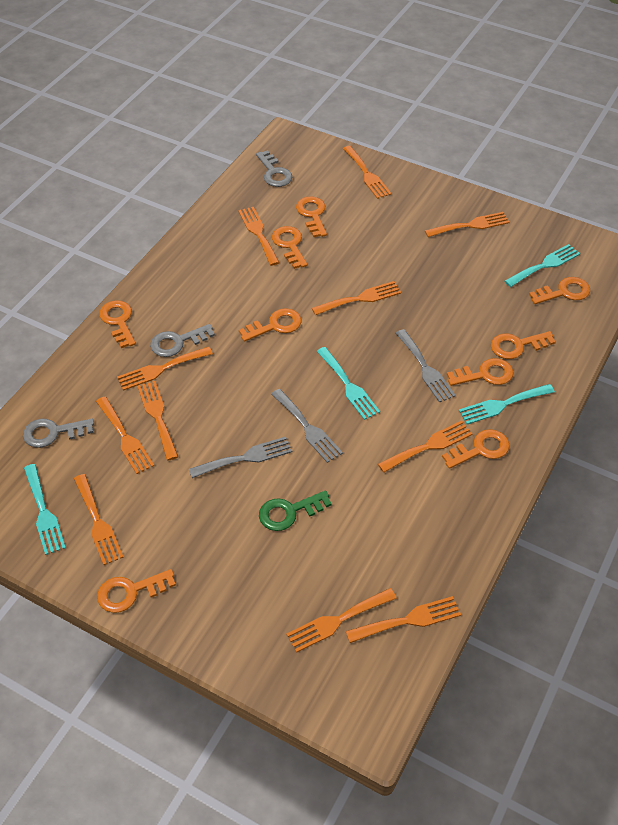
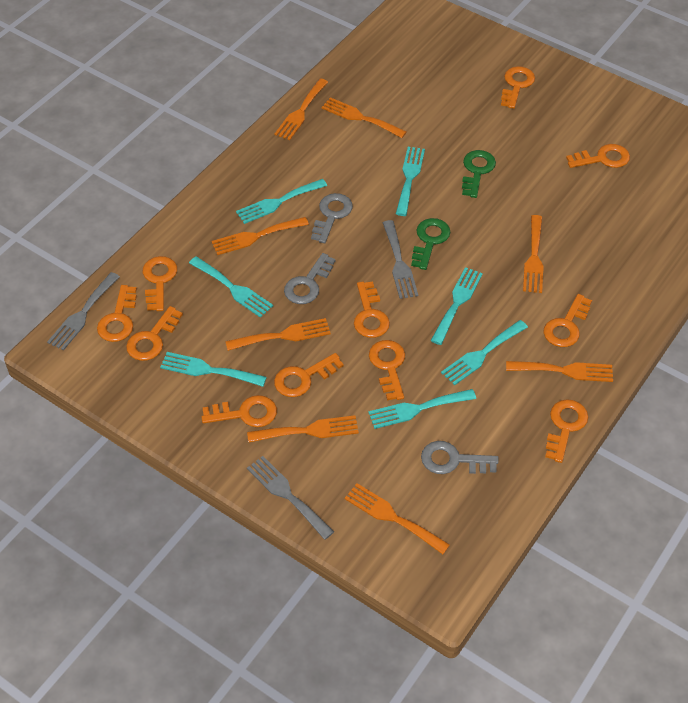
green key: [259,490,332,531] = 1 -> [411,218,451,270] [462,150,496,198] = 2
orange fork: [74,474,124,565] [96,397,154,474] [117,347,213,391] [137,381,178,460] [238,207,280,266] [286,588,397,653] [312,281,401,315] [343,146,391,199] [346,596,461,643] [378,421,472,473] [425,212,510,237] = 11 -> [211,217,309,255] [225,318,331,351] [247,415,359,443] [275,79,328,140] [321,97,407,138] [345,483,450,554] [506,361,613,382] [523,215,544,293] = 8
orange key: [97,569,176,613] [99,300,136,348] [239,308,301,342] [272,226,307,269] [296,196,327,237] [442,429,510,469] [447,358,514,386] [491,331,556,359] [529,277,590,304] = 9 -> [97,285,137,342] [126,306,183,361] [143,256,177,311] [202,395,277,427] [274,353,344,397] [354,281,390,338] [369,340,405,400] [501,66,535,109] [544,294,592,347] [545,399,588,463] [566,144,630,168] = 11
turquoise fork: [24,464,66,555] [316,347,380,420] [459,384,555,424] [505,244,580,287] = 4 -> [160,352,267,387] [189,256,273,318] [236,179,327,224] [368,389,476,429] [396,147,425,216] [431,267,483,345] [441,320,528,385] = 7

